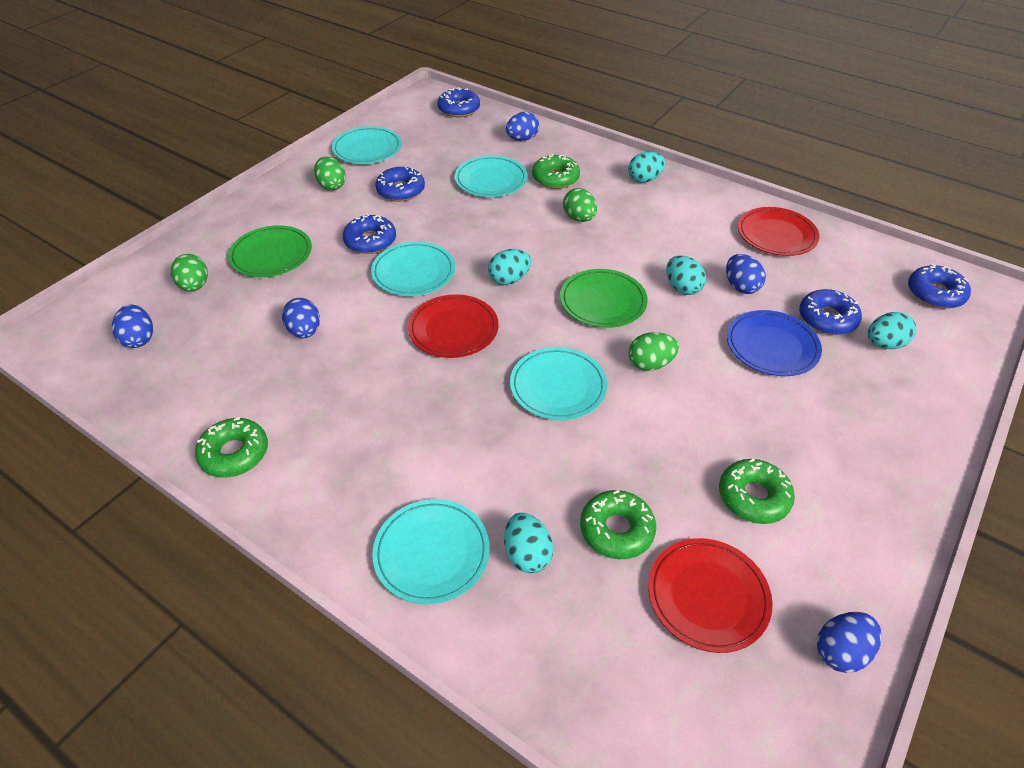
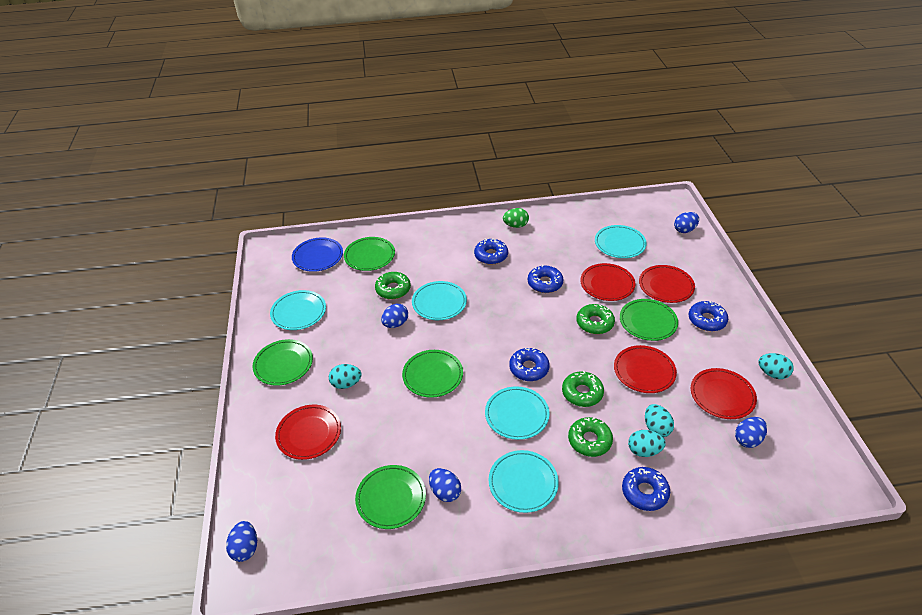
green egg: [171,254,208,292] [314,156,346,191] [563,188,597,222] [628,332,679,371] = 4 -> [503,208,529,228] = 1
green plate: [228,225,312,277] [560,269,648,328] = 2 -> [253,339,313,386] [344,237,395,271] [355,465,426,529] [402,350,463,398] [620,299,678,341] = 5
red plate: [408,294,499,358] [648,538,773,653] [738,207,819,256] = 3 -> [275,405,341,460] [580,263,635,301] [614,345,677,393] [639,265,695,303] [691,368,757,419] = 5
turquoise egg: [488,249,531,285] [504,513,553,573] [628,152,666,183] [666,256,706,295] [868,312,916,349] = 5 -> [329,364,361,389] [628,430,666,457] [645,404,674,437] [758,353,794,379] = 4

